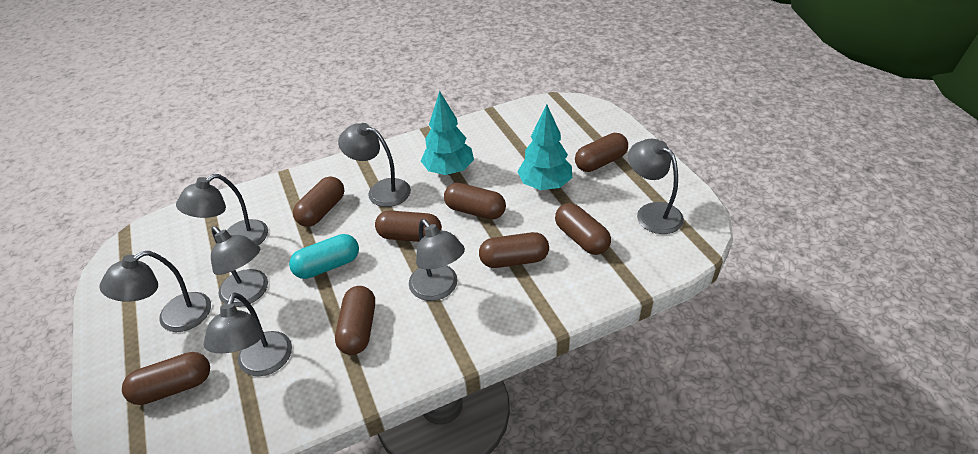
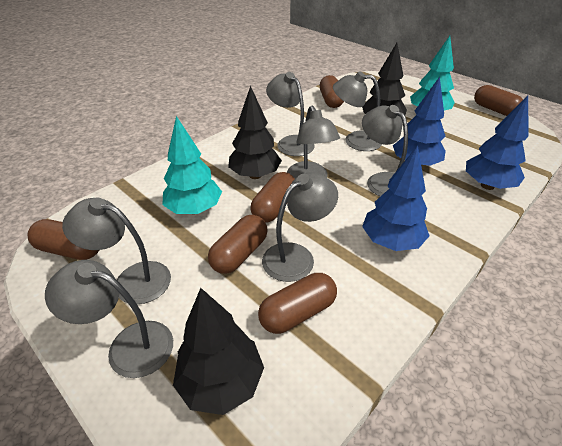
black tree: none = 0 -> [173,288,264,415] [228,86,282,179] [362,43,407,115] = 3
blue tree: none = 0 -> [362,145,430,251] [393,77,446,166] [466,95,529,190] = 3
brown capsule: [122,352,210,405] [293,176,344,227] [335,286,375,355] [375,210,442,242] [444,183,506,219] [479,232,549,268] [555,203,611,255] [575,133,628,172] = 8 -> [28,219,99,260] [208,215,268,274] [250,172,295,223] [258,273,337,334] [320,75,344,108] [474,85,523,116] = 6
turquoise capsule: [289,234,359,279] = 1 -> none = 0

